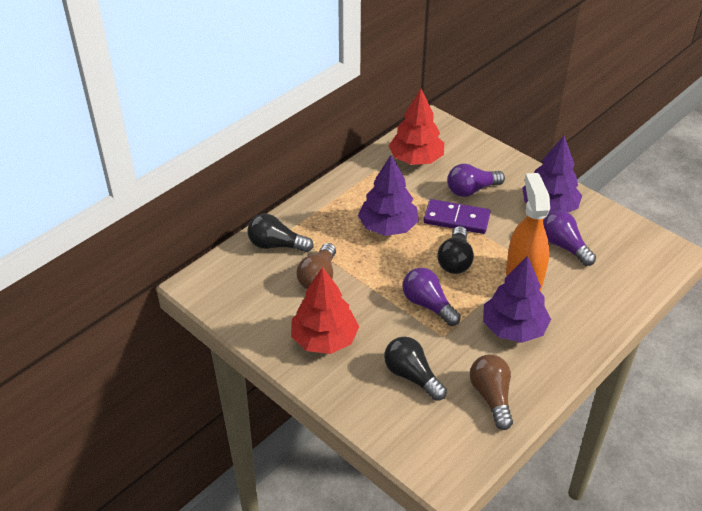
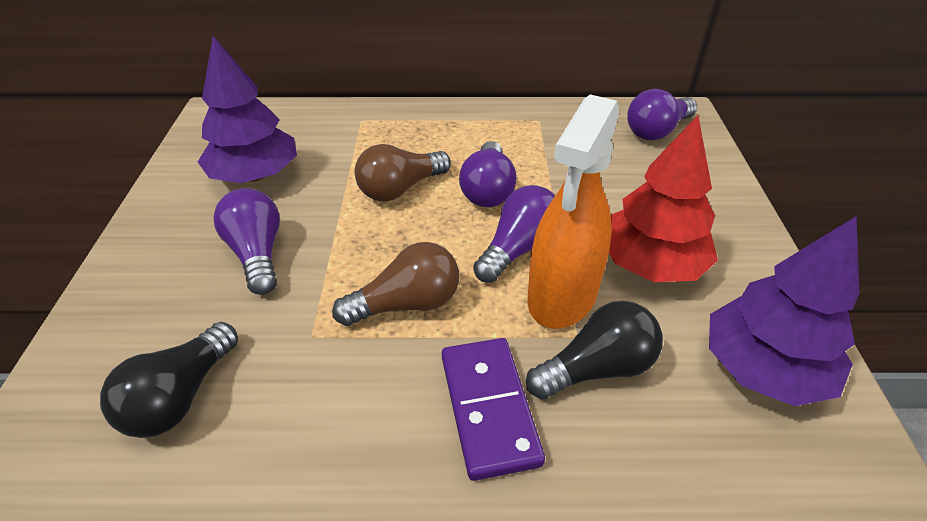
black light bulb: [247,214,314,252] [384,337,447,401] [437,226,474,274] = 3 -> [100,322,238,438] [526,301,663,399] = 2
purple light bulb: [402,268,461,326] [447,164,505,197] [543,210,596,266] = 3 -> [213,188,280,295] [459,141,517,207] [473,185,555,283] [627,89,697,140] = 4
purple tree: [358,155,419,236] [483,256,551,343] [522,136,582,214] = 3 -> [198,36,297,183] [709,216,860,406] = 2
red tree: [291,267,359,354] [389,89,444,165] = 2 -> [609,115,718,282] = 1

